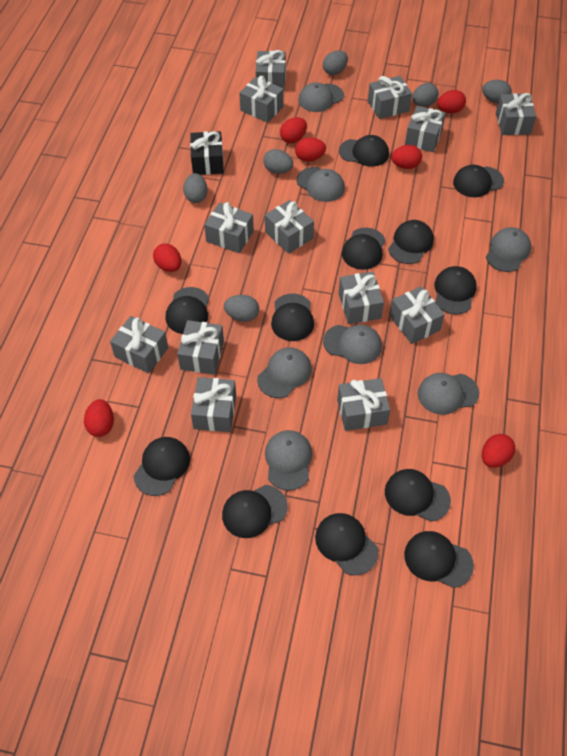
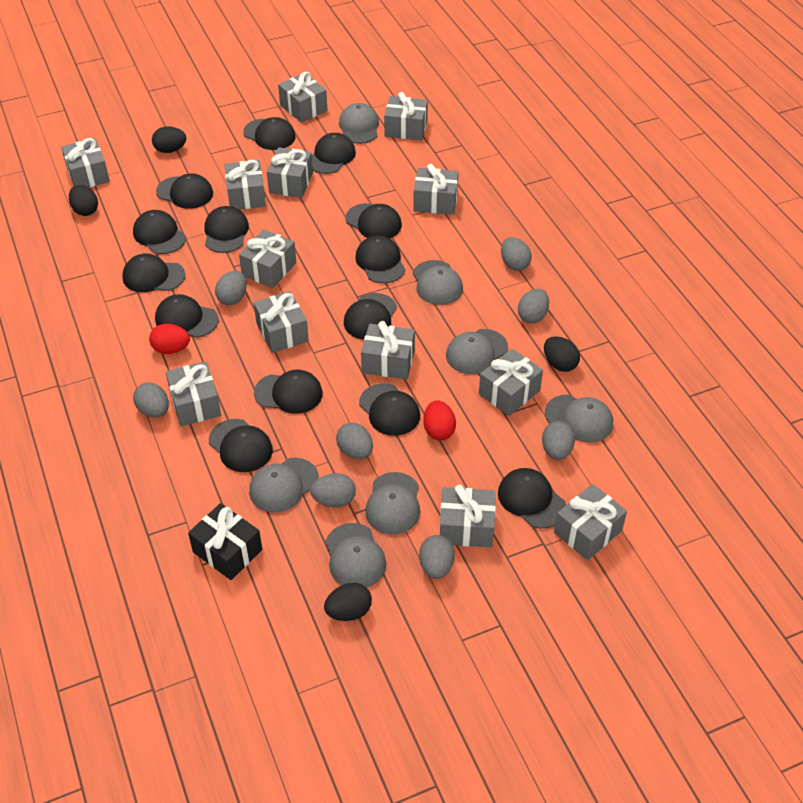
black cap: [134,437,190,496] [165,287,209,334] [222,485,288,538] [271,293,314,341] [315,513,378,575] [339,135,389,167] [342,228,385,270] [385,469,451,522] [388,220,434,264] [404,531,474,588] [434,266,477,315] [453,165,504,197] = 12 -> [122,254,185,292] [133,210,186,254] [155,294,219,338] [156,173,213,209] [204,206,249,253] [209,419,273,472] [243,117,296,150] [254,370,323,414] [312,133,356,174] [344,293,397,340] [346,203,402,238] [355,235,405,283] [359,383,420,436] [498,468,566,529] = 14
black egg: none = 0 -> [69,185,98,216] [152,126,186,153] [324,583,372,621] [544,336,580,372] = 4
grey egg: [183,173,207,203] [224,295,259,322] [263,149,293,174] [323,51,348,75] [412,83,438,107] [482,80,512,103] = 6 -> [133,383,169,417] [215,271,247,305] [310,473,356,507] [336,423,373,459] [419,535,455,579] [501,237,532,271] [518,289,549,323] [542,421,575,460] = 8
red egg: [84,399,114,437] [153,243,182,272] [280,117,307,143] [295,137,326,162] [391,145,422,169] [437,90,466,113] [482,434,515,468] = 7 -> [149,324,190,354] [423,400,456,441] = 2

